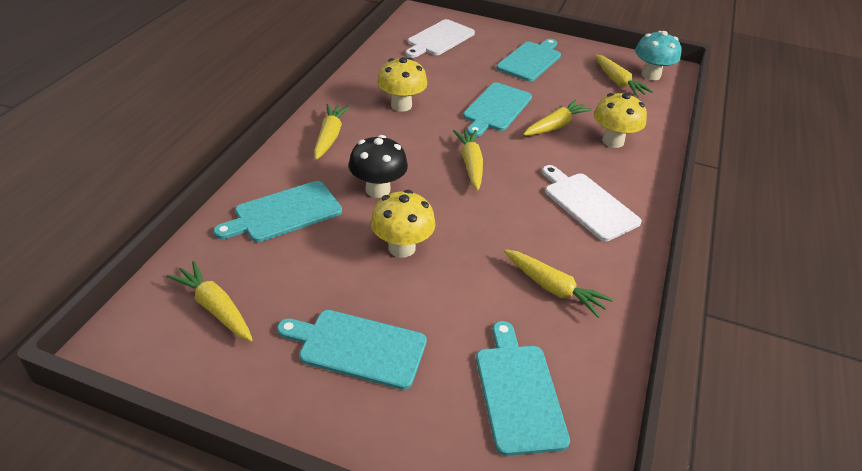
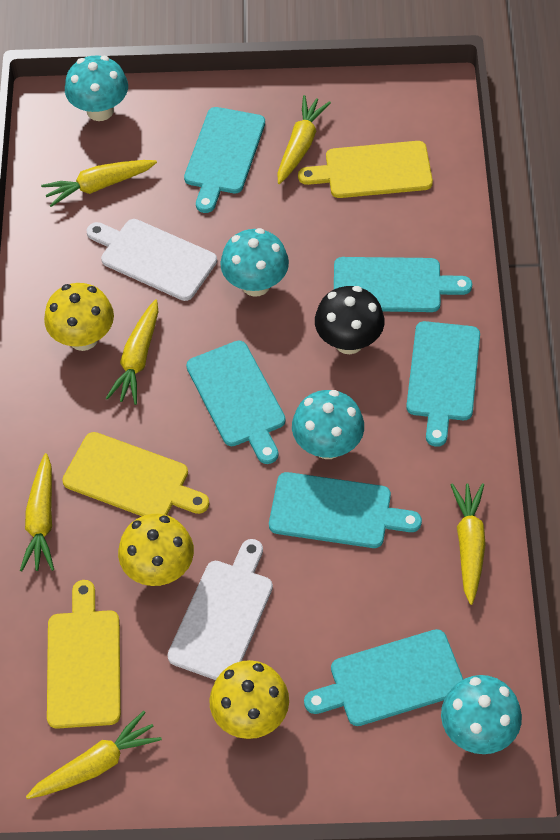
turquoise cutting board: [214,181,342,242] [277,310,427,390] [463,82,532,137] [476,321,570,456] [496,39,561,81] = 5 -> [184,107,265,213] [186,340,286,464] [269,472,422,548] [304,629,463,726] [334,257,472,312] [406,321,480,447] = 6
turquoise mushroom: [635,31,681,80] = 1 -> [65,55,128,121] [220,228,289,297] [292,390,364,459] [441,675,522,754] = 4
yellow cutting board: none = 0 -> [47,580,121,729] [62,432,209,516] [298,141,433,198] = 3

